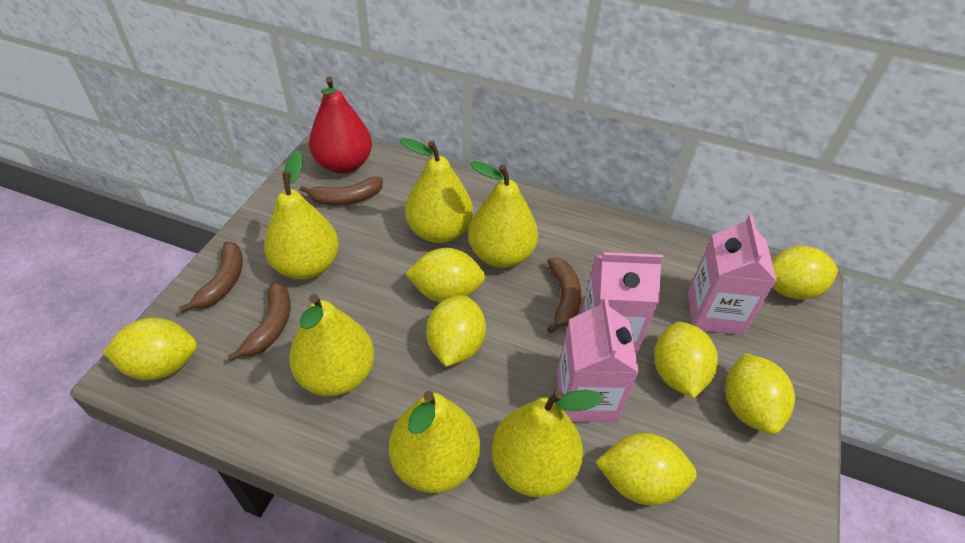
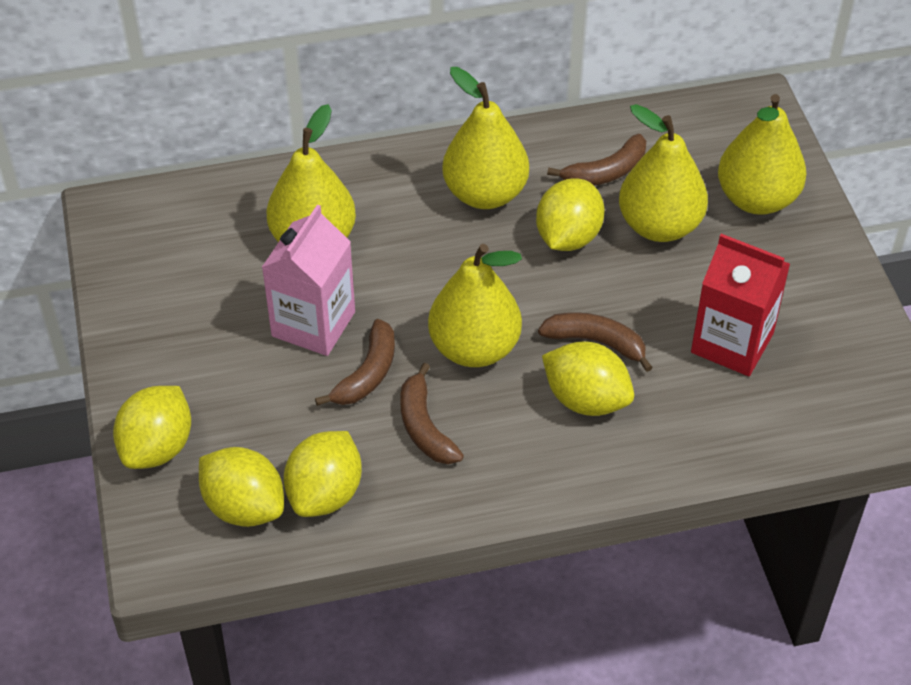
pink carton: [557,297,639,423] [581,252,664,355] [688,214,777,335] = 3 -> [262,205,355,356] = 1
red carton: none = 0 -> [691,234,790,376] = 1
red pear: [309,77,372,174] = 1 -> none = 0
yellow lemon: [103,318,197,380] [405,248,485,303] [426,295,486,367] [596,433,697,505] [654,322,718,398] [725,353,795,435] [772,246,838,300] = 7 -> [113,386,191,469] [199,447,284,527] [284,431,362,517] [536,178,604,251] [542,341,634,416] = 5
yellow pear: [264,150,339,280] [289,294,375,396] [389,391,480,493] [400,138,473,243] [468,161,538,268] [492,389,604,497] = 6 -> [266,104,356,242] [428,244,522,367] [442,67,529,209] [619,104,708,242] [718,94,807,215] = 5

